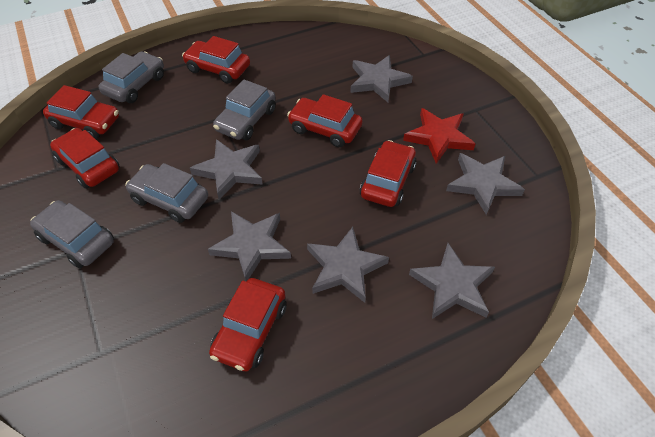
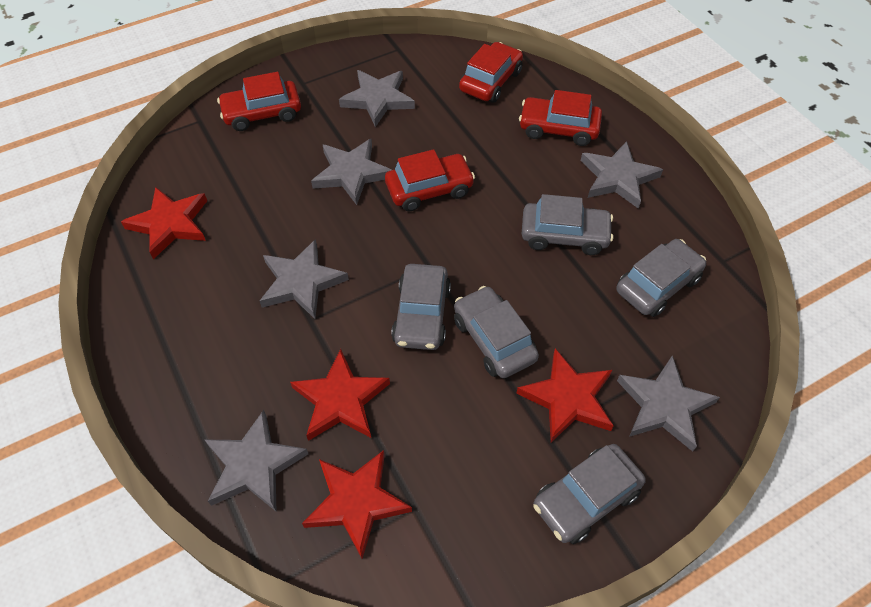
grey car: [30,200,114,268] [99,51,164,103] [125,163,208,223] [213,80,276,140] = 4 -> [391,264,451,350] [454,286,539,378] [522,194,613,255] [533,444,646,544] [616,239,706,317] = 5
red car: [43,85,119,139] [50,128,120,189] [182,36,250,83] [209,278,287,371] [287,94,363,147] [360,140,417,207] = 6 -> [217,72,301,131] [385,149,475,211] [459,42,523,103] [519,90,602,146] = 4
red star: [403,108,476,164] = 1 -> [121,187,207,259] [290,349,390,441] [302,450,412,559] [516,348,614,442] = 4

